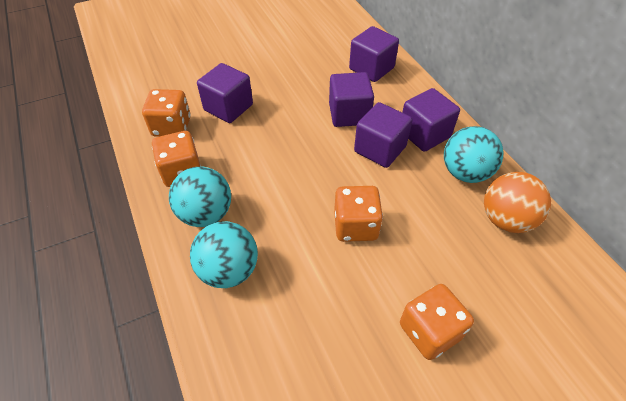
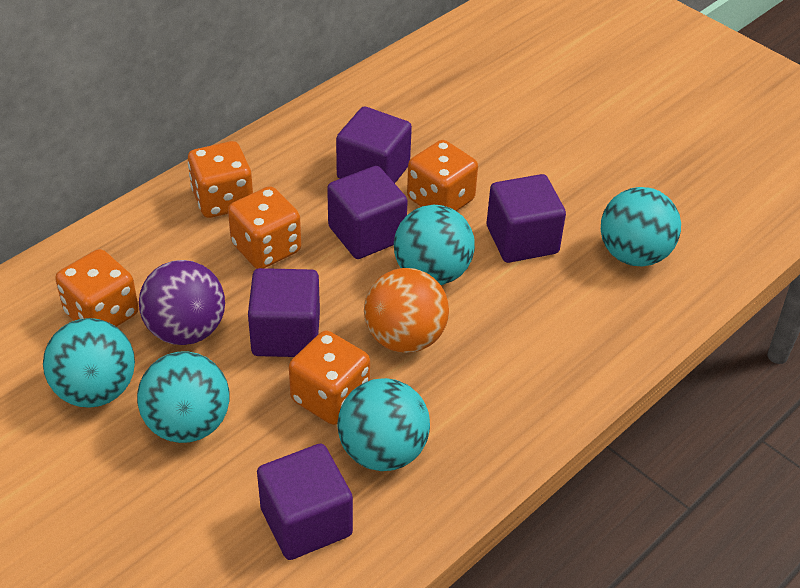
orange dice: [142,89,191,137] [152,131,201,187] [334,186,383,242] [400,284,474,360] = 4 -> [55,249,139,327] [188,141,253,218] [228,186,301,269] [289,331,370,425] [407,140,478,211] = 5
purple ball: none = 0 -> [139,260,225,345] = 1
turquoise ball: [169,166,231,227] [190,221,258,288] [444,126,503,183] = 3 -> [43,318,135,408] [137,351,230,443] [338,378,430,471] [394,205,475,285] [601,187,681,266] = 5

